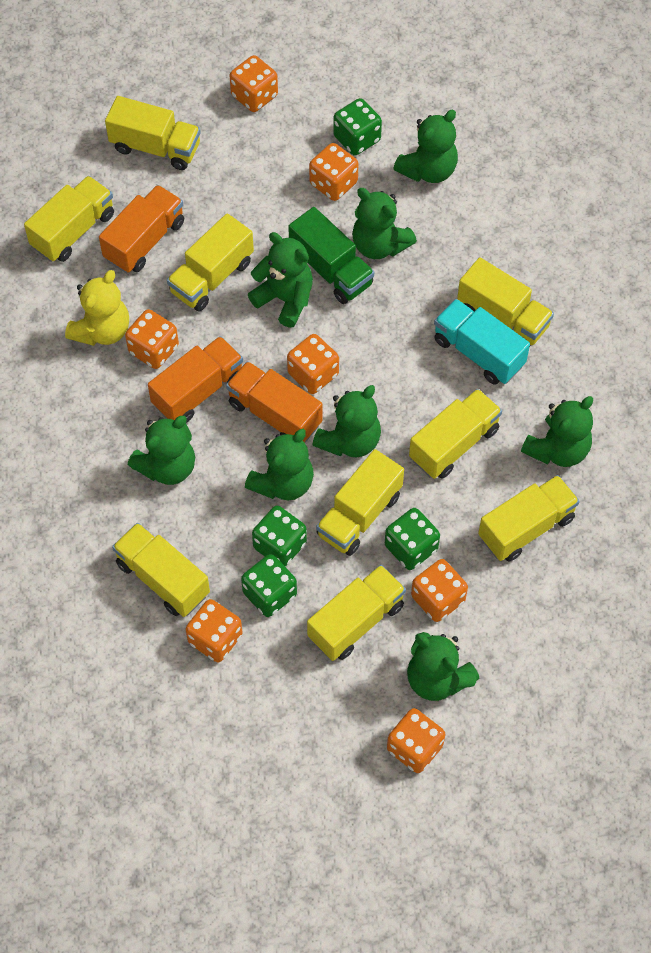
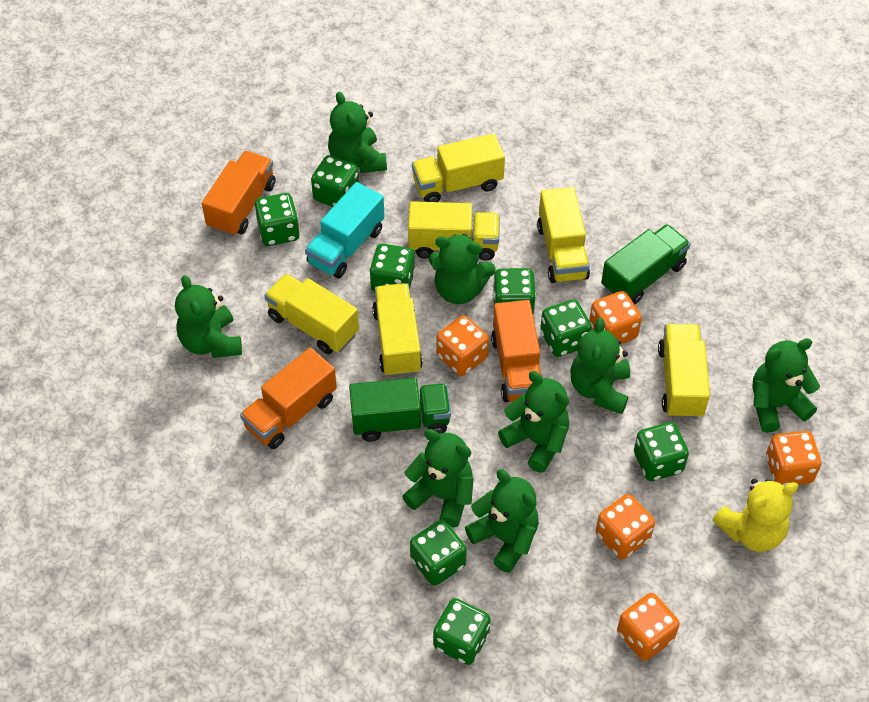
green dice: [241,554,297,617] [252,506,307,567] [333,98,382,156] [385,508,440,570] = 4 -> [254,193,300,246] [311,155,359,207] [369,244,415,292] [410,520,467,586] [433,598,491,665] [493,268,536,314] [540,299,592,357] [634,422,689,481] = 8
green truck: [288,207,374,304] = 1 -> [349,378,451,441] [601,224,691,305] = 2
orange dice: [125,309,179,369] [185,599,243,662] [229,55,278,112] [287,334,339,394] [309,143,359,201] [387,708,445,773] [411,559,468,622] = 7 -> [437,315,489,376] [589,291,642,345] [596,494,655,559] [617,593,680,661] [766,431,821,486] = 5
yellow truck: [24,176,114,262] [105,96,201,170] [112,523,210,617] [167,213,254,311] [307,565,406,661] [316,449,404,556] [409,389,502,479] [457,257,554,346] [478,475,580,562] = 9 -> [264,274,359,354] [372,283,423,377] [408,201,500,261] [412,134,505,202] [537,187,590,283] [658,324,710,419] = 6

